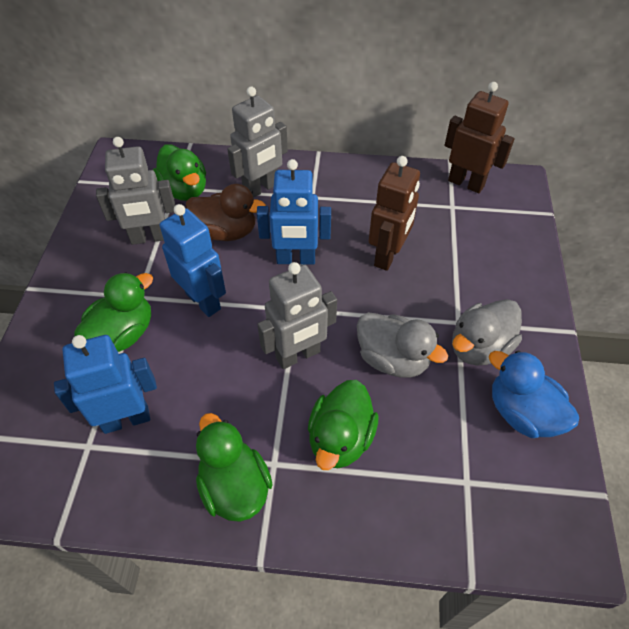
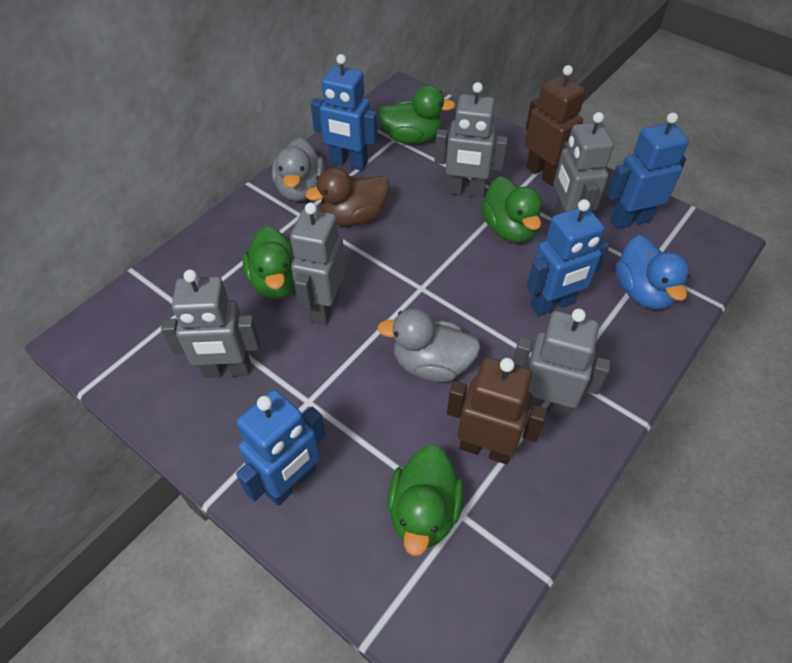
blue robot: [54,335,157,434] [160,204,226,317] [257,159,331,265] = 3 -> [236,390,326,506] [311,54,378,171] [526,199,609,316] [607,112,689,229] = 4
grey robot: [96,137,176,245] [227,87,288,198] [257,262,337,369] = 3 -> [161,270,260,378] [290,203,346,325] [434,82,508,198] [513,309,611,419] [554,112,614,214] = 5

